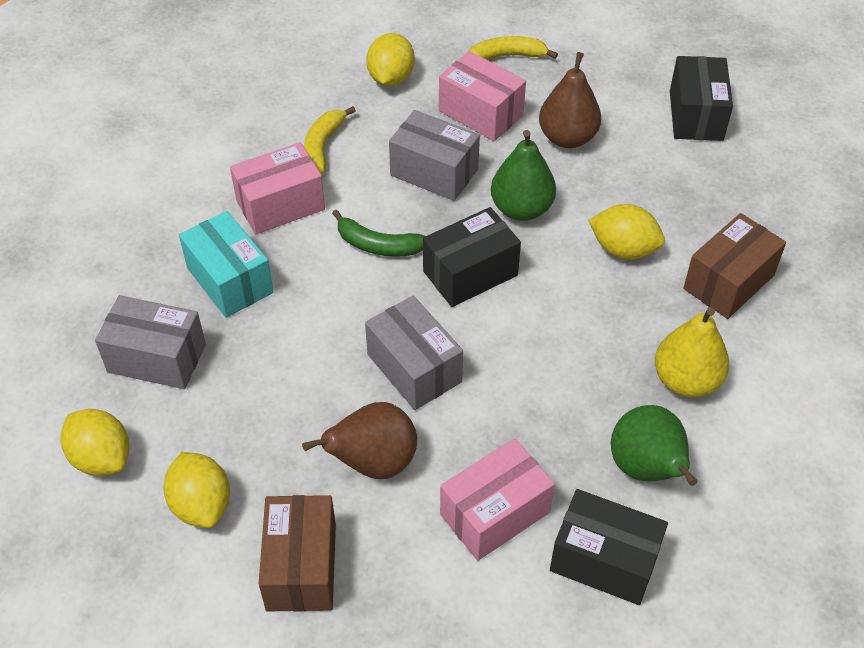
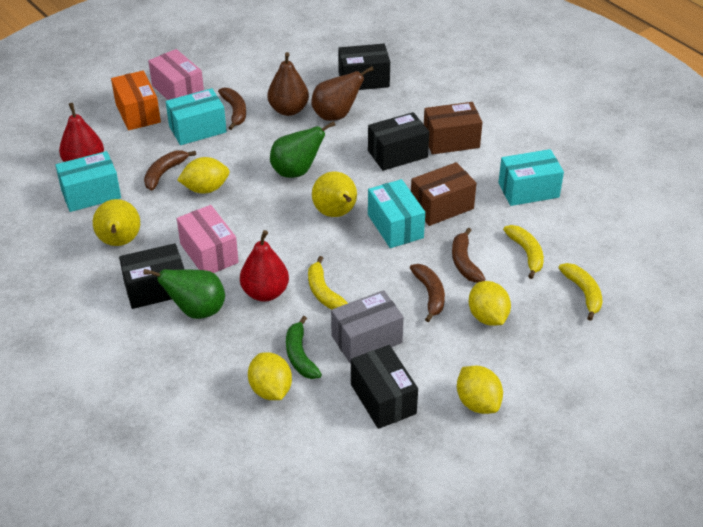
black box: [423,207,521,307] [550,489,668,605] [670,56,733,141] = 3 -> [119,243,185,309] [338,44,390,90] [351,345,418,429] [368,112,429,171] = 4
brown banana: none = 0 -> [144,150,196,191] [218,87,246,130] [410,264,445,322] [452,228,485,283] = 4
grey box: [95,295,206,389] [365,296,463,410] [389,110,480,201] = 3 -> [331,290,404,363] = 1
orange box: none = 0 -> [111,71,161,130] = 1
pink box: [230,142,325,235] [439,51,526,141] [440,439,555,561] = 3 -> [148,49,204,100] [177,205,239,273] = 2
red pear: none = 0 -> [59,103,104,162] [240,230,289,302] = 2
turquoise box: [179,211,274,318] = 1 -> [55,151,121,212] [166,88,227,145] [368,179,425,248] [498,149,564,206] = 4
yellow banana: [304,106,356,175] [469,36,558,60] = 2 -> [308,256,348,310] [503,225,544,279] [559,263,602,321] = 3
yellow pear: [655,307,729,397] = 1 -> [93,199,140,246] [312,172,357,217] = 2

